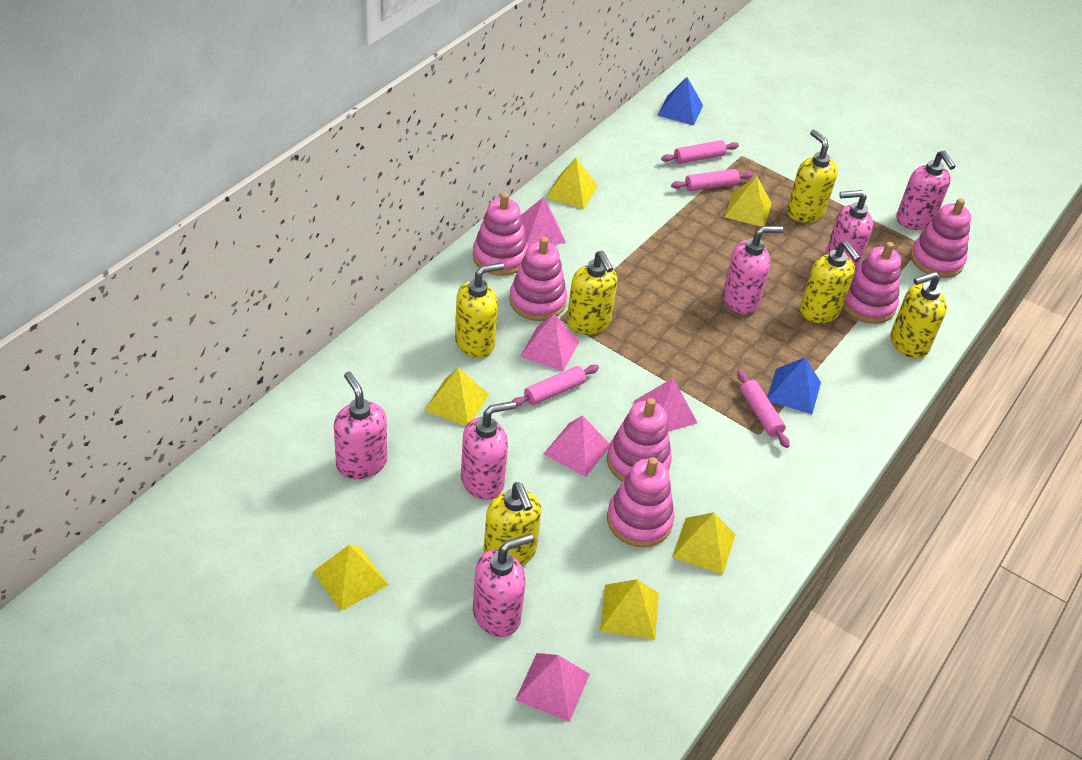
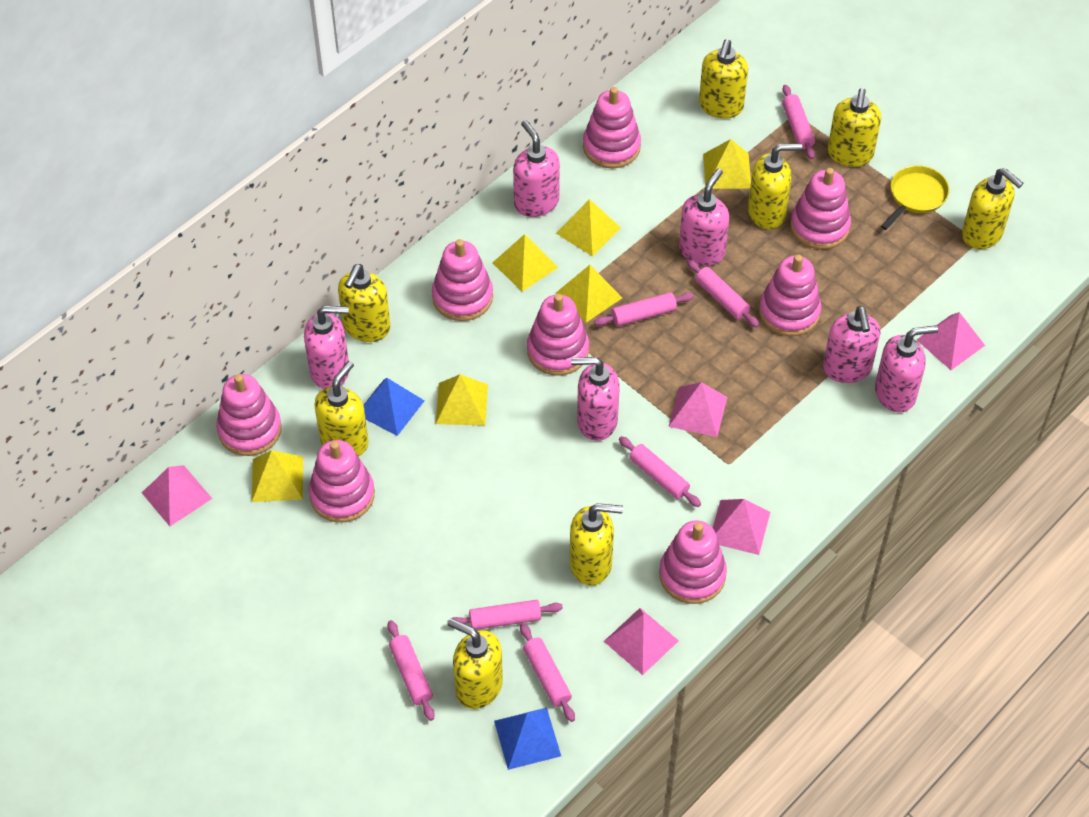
pink rolling pin: [512,365,599,407] [661,140,739,164] [671,169,753,191] [737,370,790,448] = 4 -> [387,620,435,721] [448,600,563,630] [520,623,575,722] [594,292,694,326] [619,436,701,507] [687,259,759,328] [782,85,815,159] = 7
pink stacking toy: [473,193,528,276] [509,237,567,321] [607,398,672,482] [607,457,675,547] [843,242,901,324] [911,198,971,278] = 6 -> [216,374,282,456] [309,440,375,523] [432,239,493,321] [527,294,589,376] [583,87,641,168] [659,520,727,604] [759,254,821,336] [790,168,851,249] = 8
yellow pan: none = 0 -> [881,165,949,230] = 1
yellow soap dispenser: [455,262,504,358] [483,482,541,566] [567,250,618,335] [787,130,838,223] [800,241,861,323] [890,272,947,359] = 6 -> [314,361,369,456] [338,264,390,342] [448,618,503,709] [570,503,623,585] [699,39,748,119] [748,143,802,229] [828,88,881,167] [962,168,1023,249] = 8

